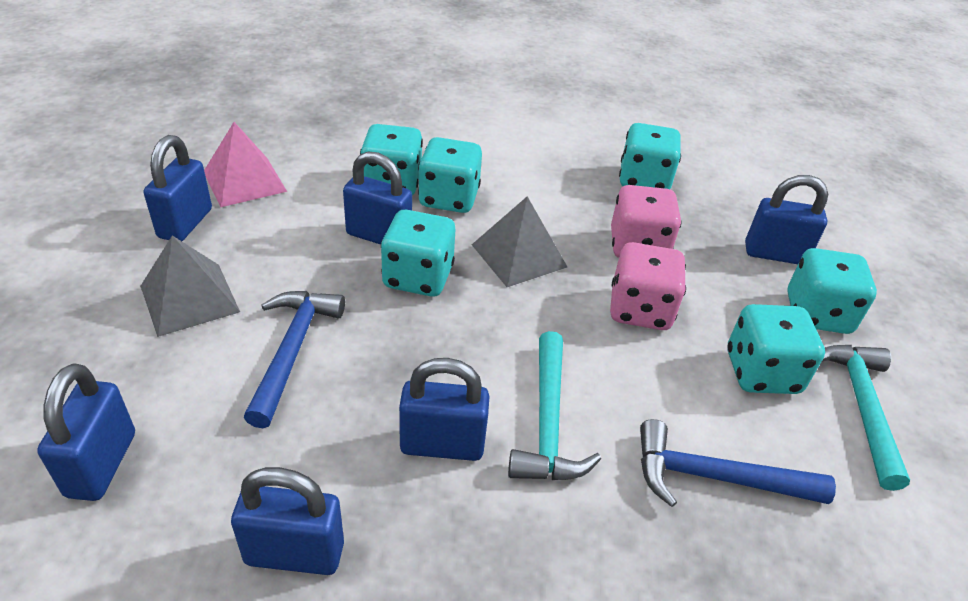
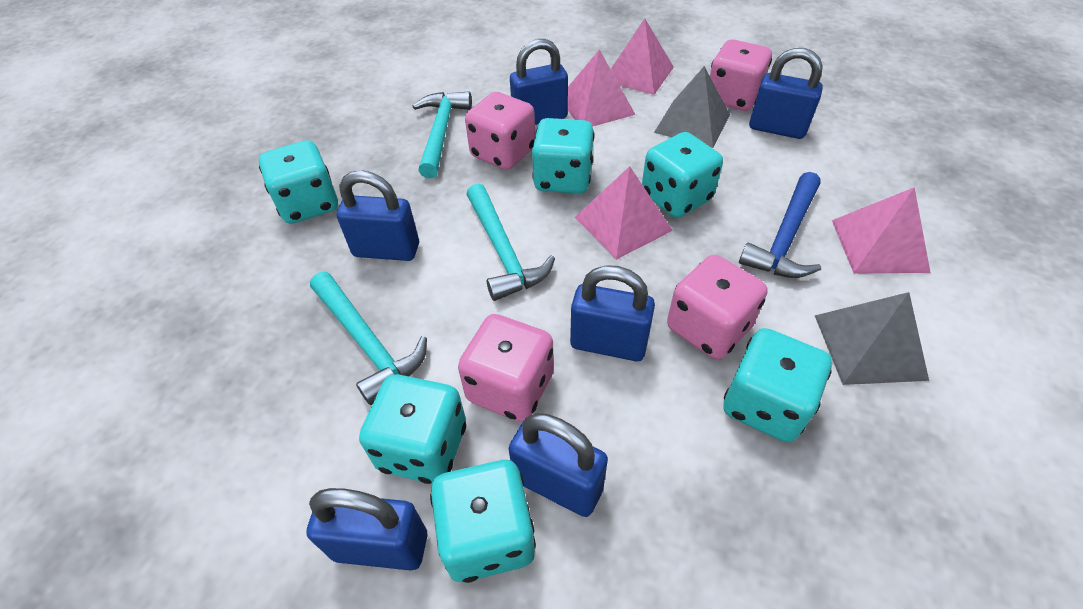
blue hammer: [244,291,345,428] [640,419,836,507] = 2 -> [739,172,821,278] = 1
pink dice: [610,242,686,330] [611,185,681,258] = 2 -> [458,314,554,422] [465,92,535,170] [667,255,768,359] [710,39,772,111] = 4
pink pyramid: [204,122,287,207] = 1 -> [568,49,636,127] [575,166,673,260] [611,18,674,95] [832,187,931,273] = 4
turquoise hammer: [508,331,601,480] [822,345,910,491] = 2 -> [310,272,427,405] [412,91,472,178] [466,184,555,301] = 3

